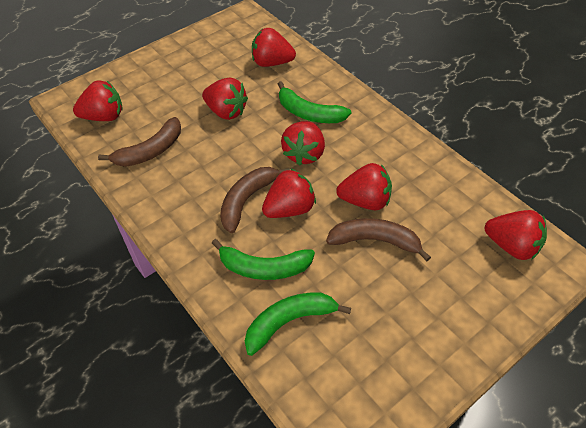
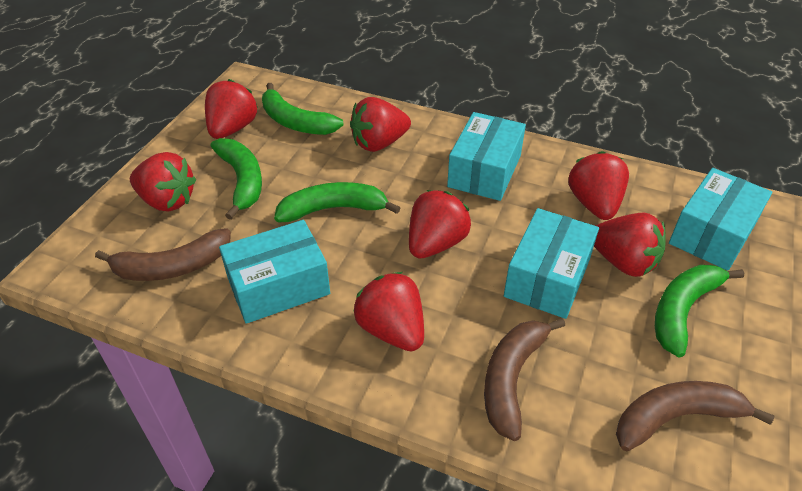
green banana: [212,239,315,280] [245,292,351,356] [278,81,351,123] = 3 -> [211,138,262,220] [262,83,344,135] [274,182,400,222] [655,265,744,358] = 4
turquoise box: none = 0 -> [219,220,330,324] [447,112,526,201] [504,208,599,319] [669,168,772,271] = 4

